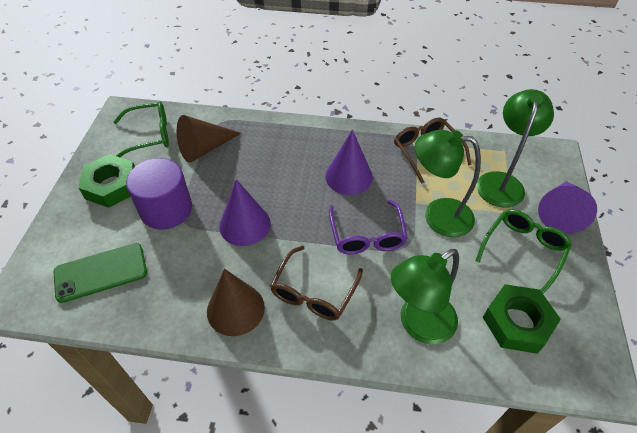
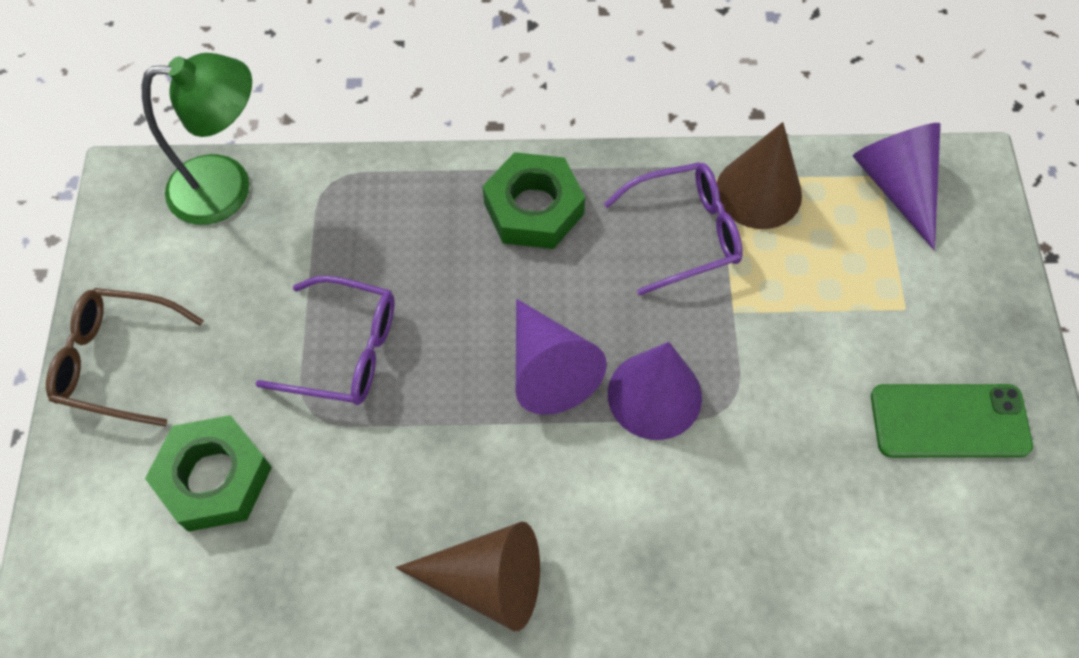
brown glasses: [270,246,363,320] [394,117,471,184] = 2 -> [46,288,204,427] = 1
green glasses: [113,101,169,157] [475,209,572,294] = 2 -> none = 0
green lamp: [391,249,459,344] [415,130,481,237] [477,89,554,208] = 3 -> [142,53,252,225] = 1
purple cylinder: [126,158,192,230] = 1 -> none = 0
purple glasses: [329,200,408,255] = 1 -> [256,276,395,405] [604,162,743,295] = 2

